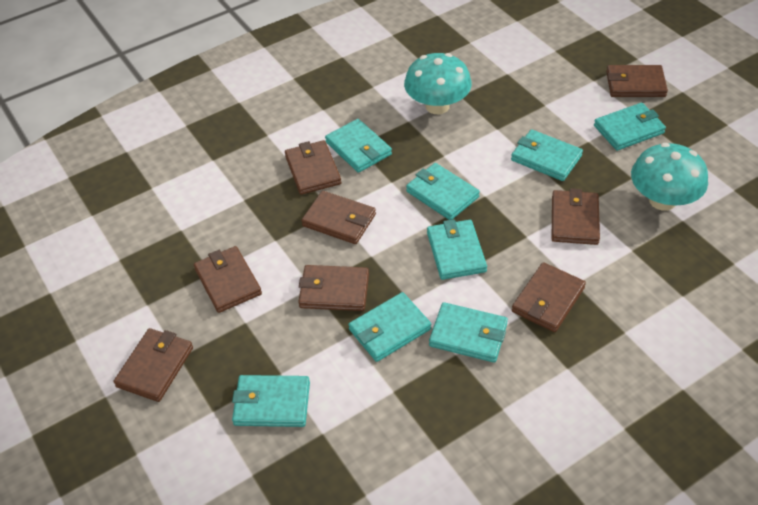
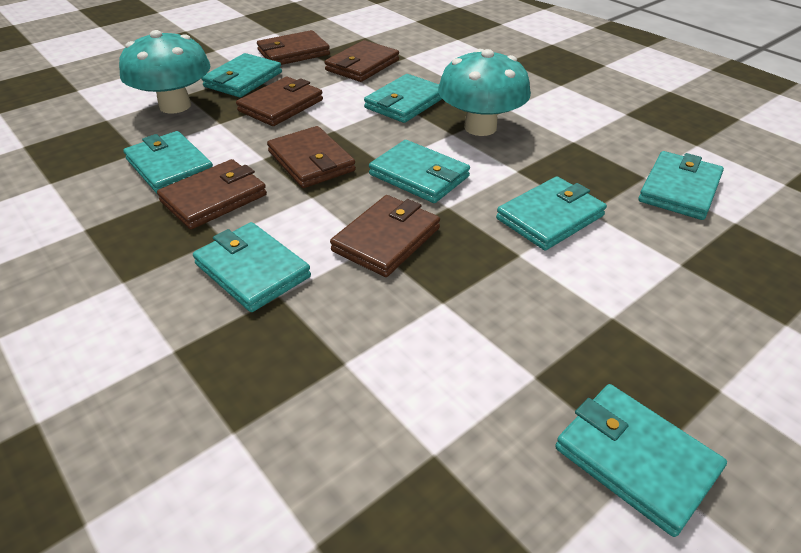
brown wallet: [113,328,193,402] [194,246,262,313] [285,140,341,195] [298,265,369,311] [301,191,376,244] [512,262,586,332] [552,188,600,245] [606,65,668,97] = 8 -> [157,159,267,229] [236,77,323,126] [257,30,330,65] [267,126,356,188] [325,40,399,82] [330,195,440,277] = 6

